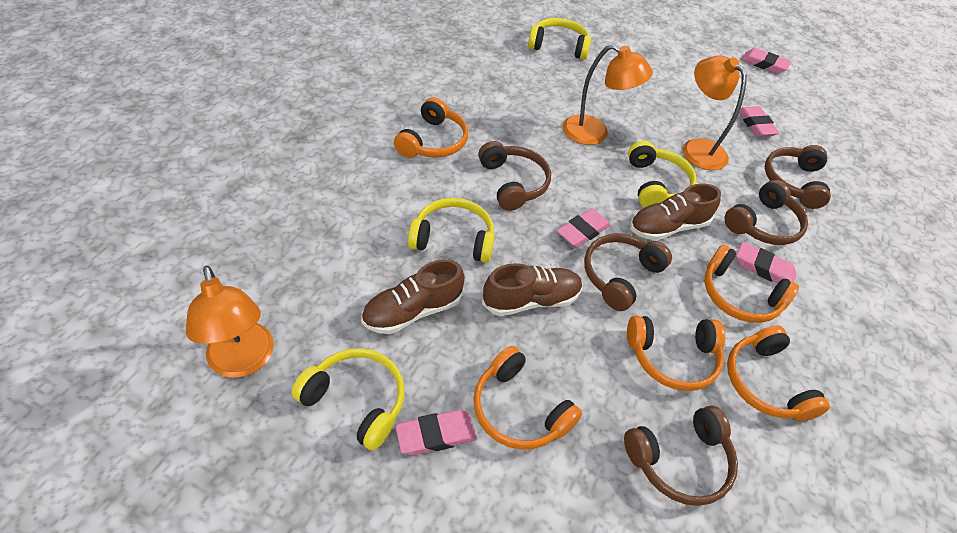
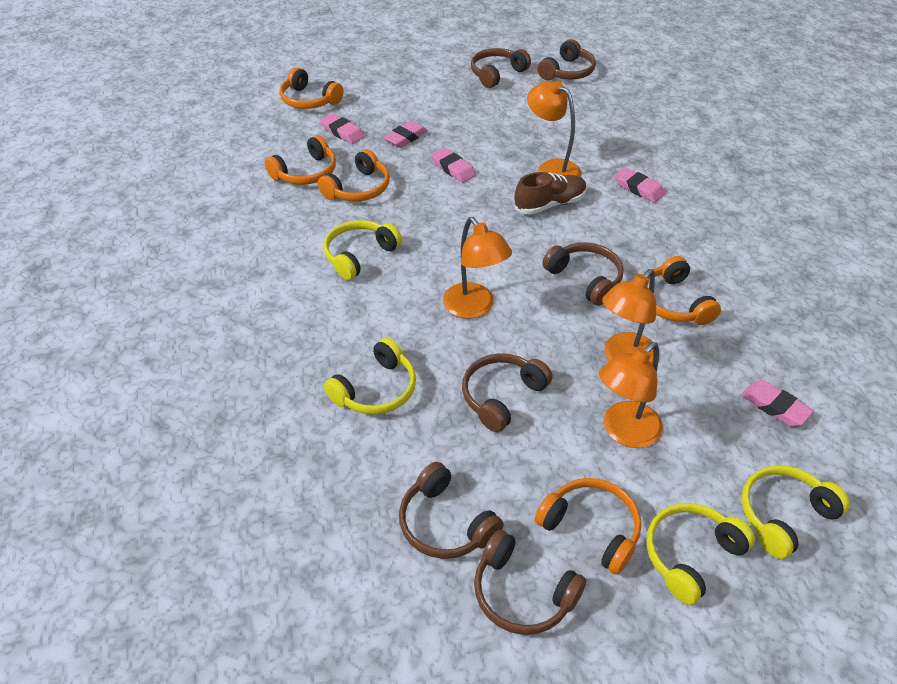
brown headphones: [478,141,551,211] [584,233,672,311] [624,405,738,506] [724,180,808,245] [764,145,831,209] = 5 -> [399,462,504,559] [462,353,552,432] [471,48,531,88] [474,530,586,635] [538,39,596,80] [542,242,624,306] = 6
brown shoe: [361,259,465,334] [482,263,583,316] [630,183,721,240] = 3 -> [514,172,587,215] = 1
orange lamp: [186,266,274,378] [563,44,653,145] [683,55,747,170] = 3 -> [443,217,512,319] [527,81,581,177] [599,342,663,448] [602,269,656,364] = 4

